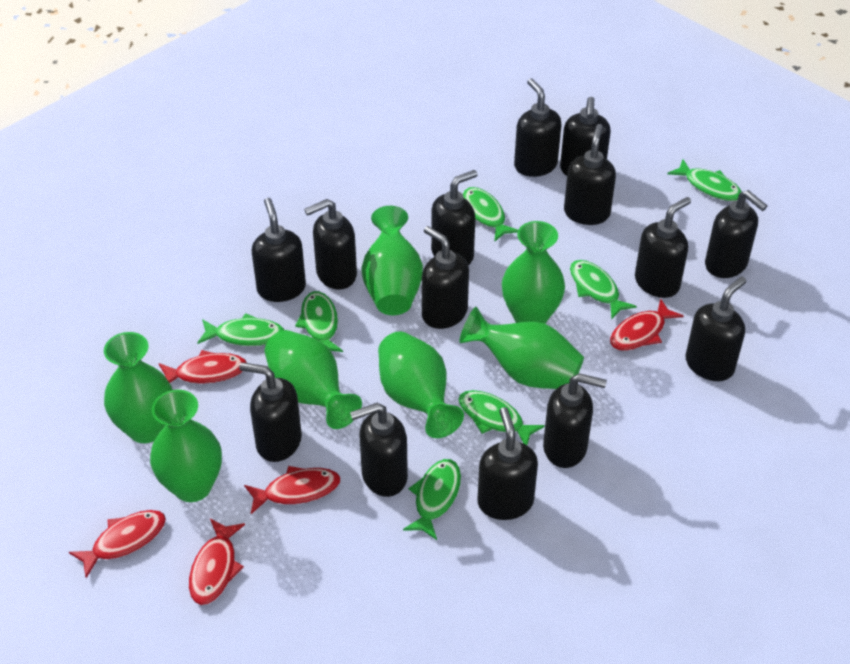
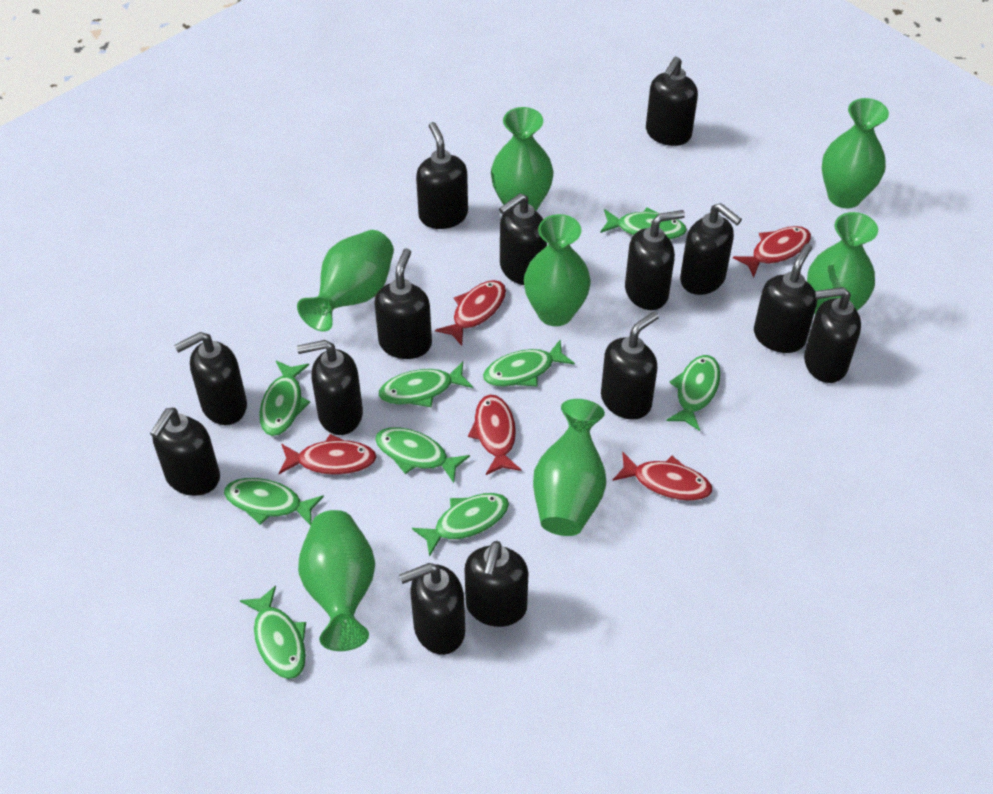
green fish: [197,313,284,346] [295,291,343,352] [403,459,461,540] [458,390,545,445] [463,187,518,242] [570,260,637,319] [667,159,741,201] = 7 -> [224,478,324,526] [240,585,306,679] [259,360,310,436] [375,427,470,483] [379,361,473,407] [412,493,509,557] [483,340,575,387] [600,207,687,240] [666,355,720,431] = 9

